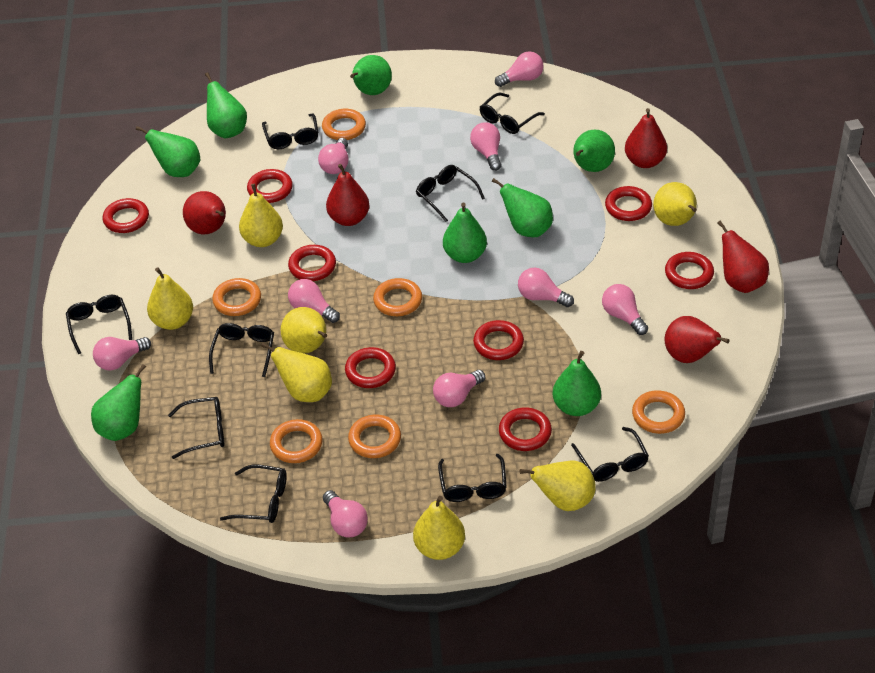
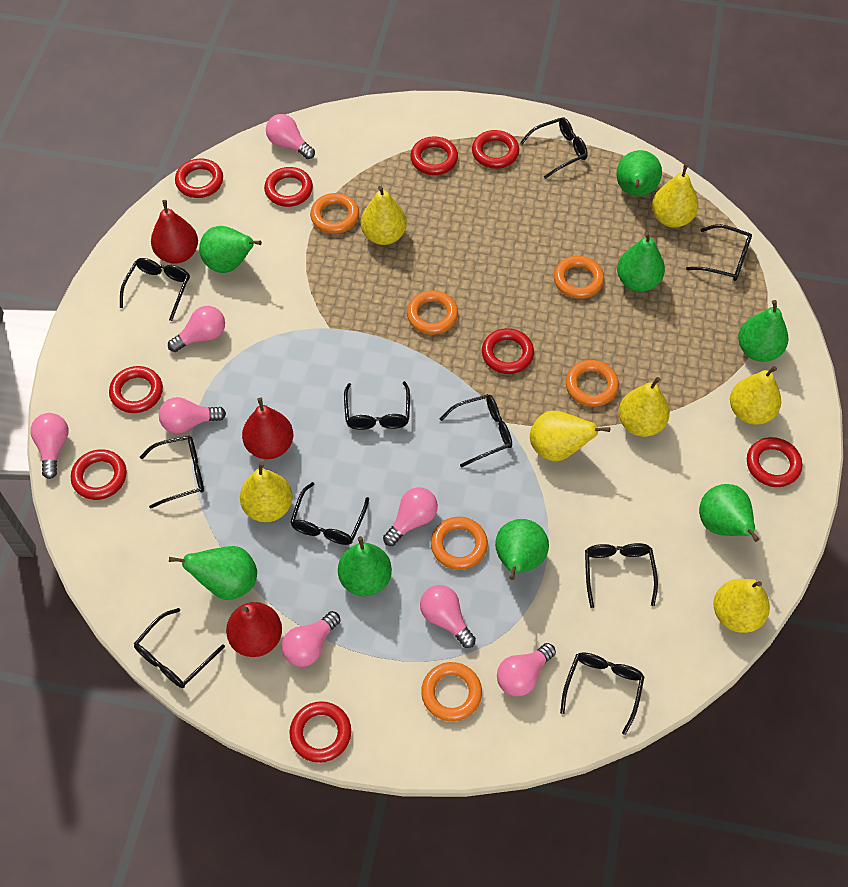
black glasses: [66,295,132,354] [168,397,224,459] [209,323,274,377] [220,465,287,523] [262,113,318,149] [416,165,485,222] [438,454,506,502] [480,93,545,134] [571,427,649,482] = 9 -> [120,258,190,321] [134,608,225,688] [140,436,204,509] [290,482,369,545] [344,381,410,430] [440,394,512,468] [520,117,588,179] [560,652,645,735] [585,543,658,608] [686,224,752,281] = 10
pink light bulb: [93,337,151,370] [288,279,340,323] [318,138,348,174] [323,490,368,537] [433,370,485,407] [470,122,502,171] [495,51,544,87] [518,267,574,307] [602,284,648,335] = 9 -> [30,413,69,479] [159,397,226,433] [168,306,225,352] [266,114,315,159] [282,611,340,667] [383,487,438,546] [420,585,476,648] [497,643,556,696] = 8
red pear: [183,191,226,234] [326,164,369,226] [625,108,667,168] [665,316,730,363] [717,221,769,293] = 5 -> [151,200,198,264] [226,602,282,657] [242,398,293,459] = 3
red ring: [103,198,149,233] [247,169,293,203] [288,245,336,281] [345,347,396,388] [473,320,524,360] [499,407,552,451] [605,186,652,221] [665,252,714,289] = 8 -> [71,449,127,500] [109,366,163,413] [175,159,223,198] [264,167,313,207] [289,701,351,763] [410,136,458,175] [472,130,519,169] [482,328,534,374] [747,437,802,487] = 9

